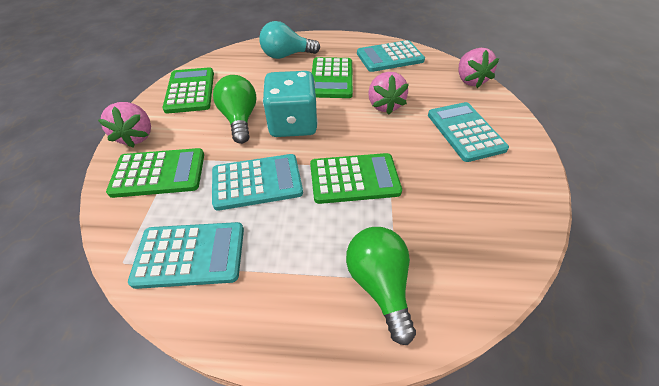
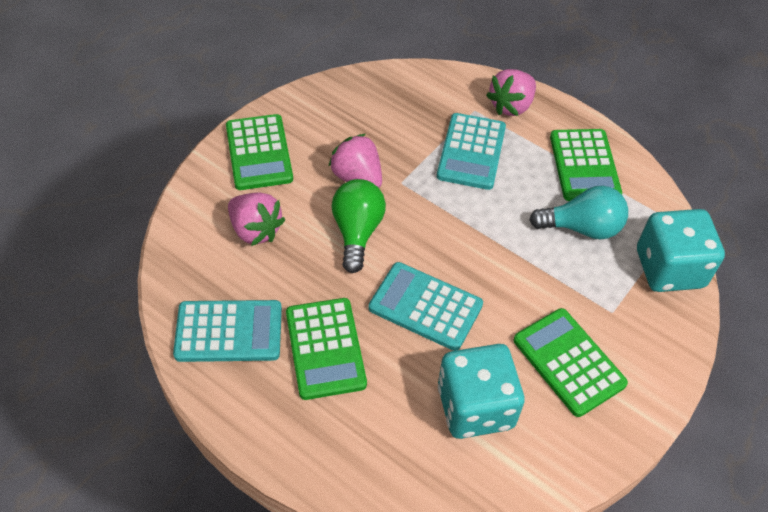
green light bulb: [213,75,256,144] [346,227,416,345] = 2 -> [332,179,386,273] = 1
turquoise calculator: [128,222,244,289] [212,154,303,211] [357,40,425,72] [428,102,509,162] = 4 -> [173,300,282,362] [369,262,483,351] [437,113,506,190] = 3
turquoise dice: [263,71,318,137] = 1 -> [438,344,525,439] [637,209,725,292] = 2

